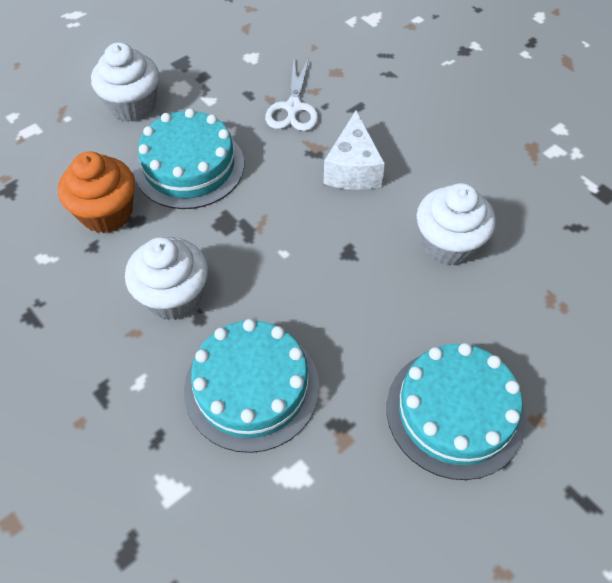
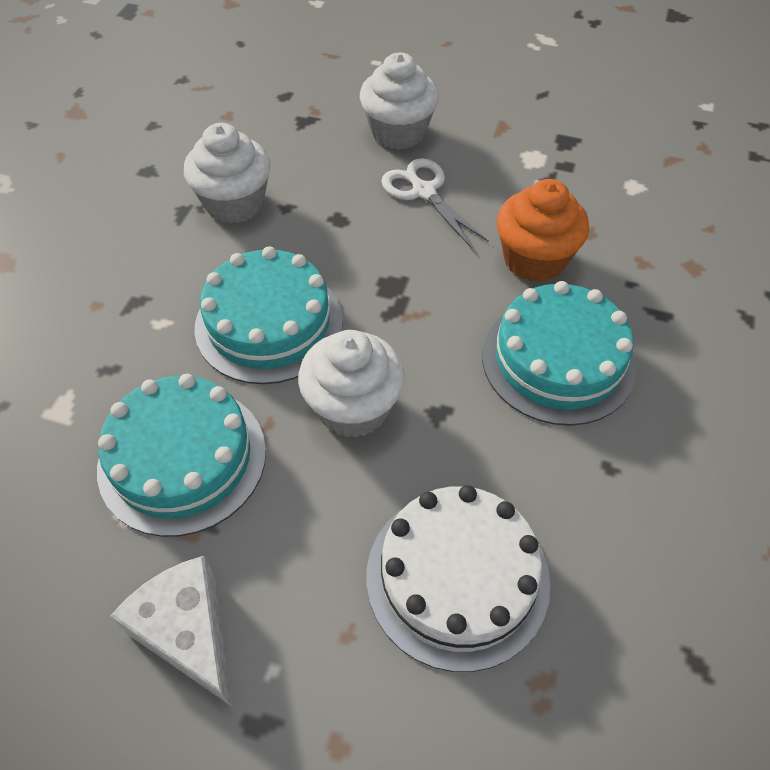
white cake: none = 0 -> [366,485,550,672] = 1

